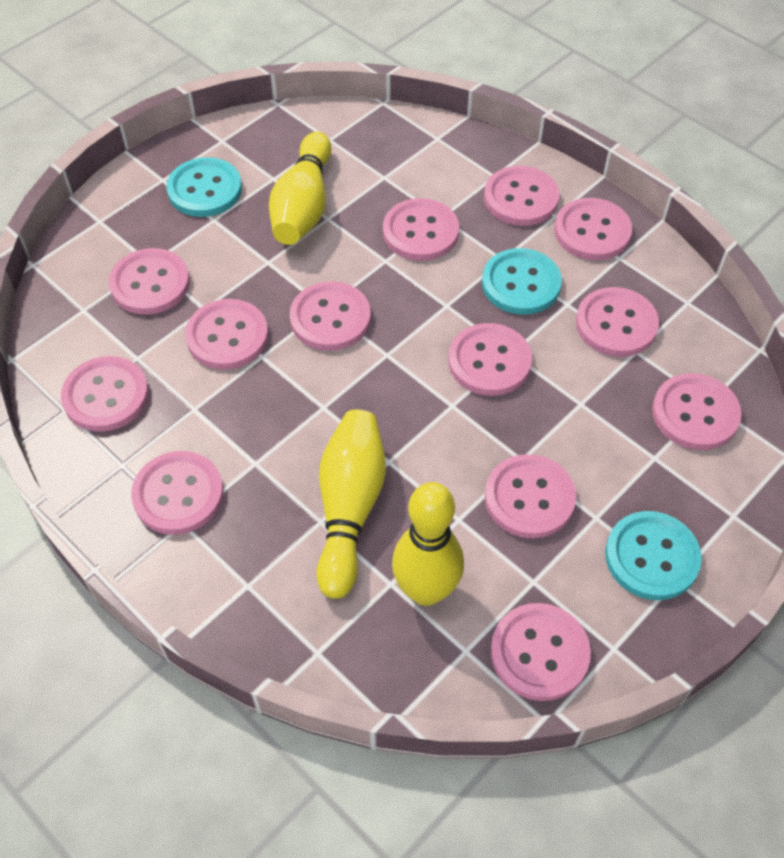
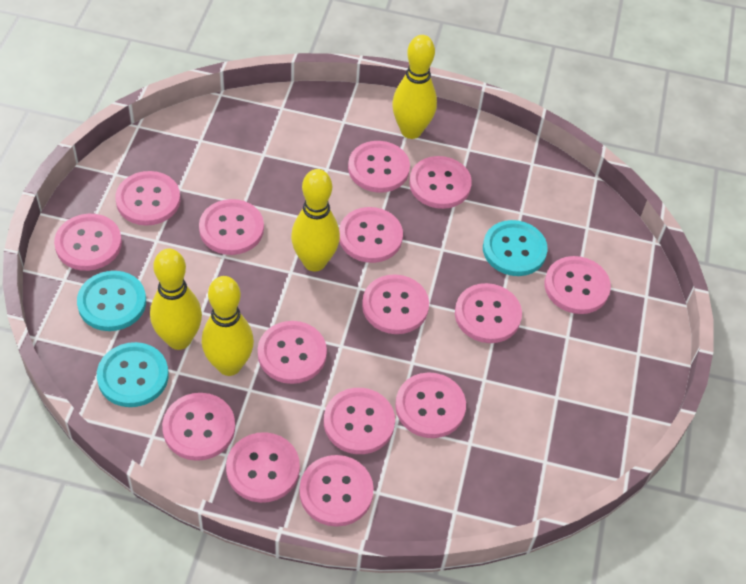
pink button: [61,356,149,432] [109,248,190,315] [131,451,224,535] [185,299,268,370] [290,281,371,351] [383,198,459,261] [448,323,532,396] [484,166,560,226] [485,454,576,538] [491,603,591,701] [554,198,632,260] [576,287,659,357] [652,373,742,450] = 13 -> [54,214,122,271] [115,171,180,226] [162,393,235,461] [199,199,264,255] [226,432,300,503] [258,321,327,384] [299,455,374,527] [324,388,395,454] [339,207,403,263] [348,141,410,193] [362,274,429,334] [395,372,466,438] [409,156,472,209] [455,283,522,343] [544,256,611,314] = 15
yellow bowling pin: [269,132,331,245] [316,410,386,599] [392,482,464,606] = 3 -> [150,249,202,350] [202,276,254,376] [291,169,340,271] [392,35,437,139] = 4

